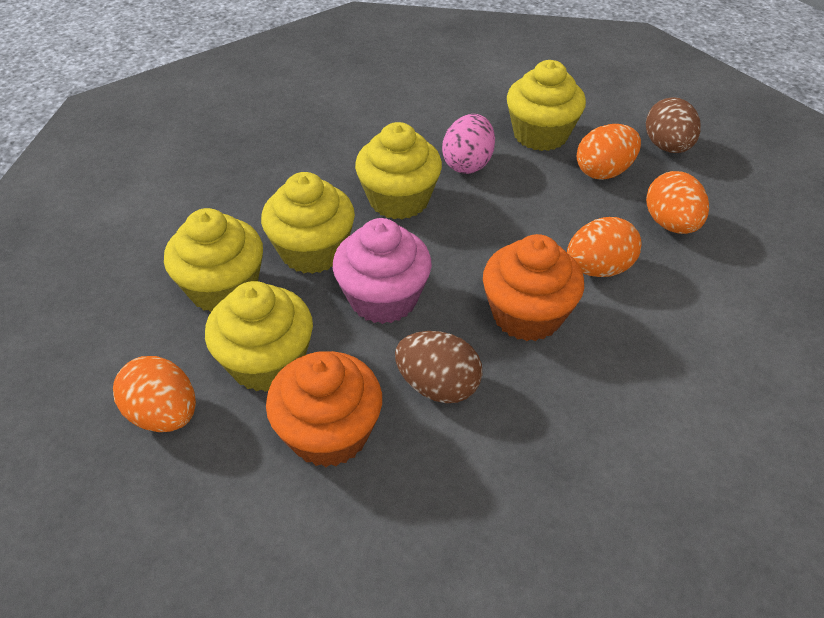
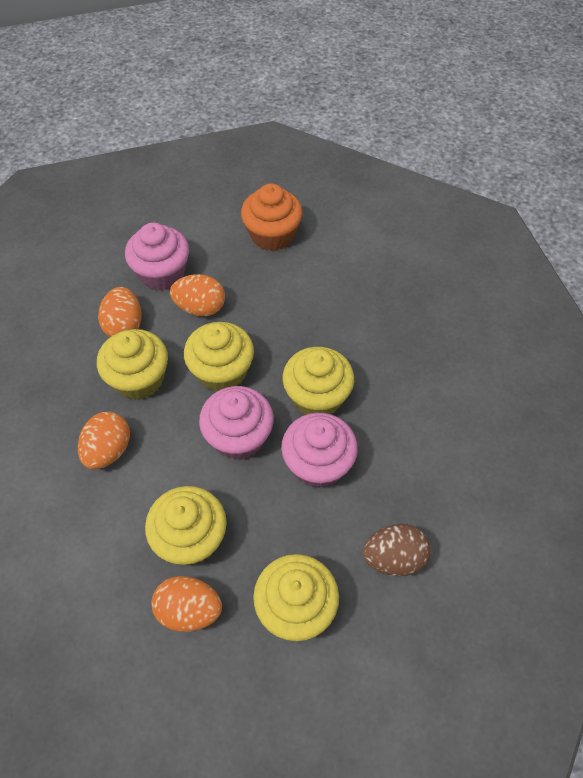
brown egg: [395,331,482,403] [646,97,701,153] = 2 -> [363,524,431,576] = 1
orange cupcake: [266,351,382,467] [483,234,584,341] = 2 -> [241,184,303,251] = 1
pink cupcake: [333,218,432,324] = 1 -> [125,223,189,291] [199,386,274,460] [281,413,358,488] = 3
pink egg: [442,114,495,174] = 1 -> none = 0

